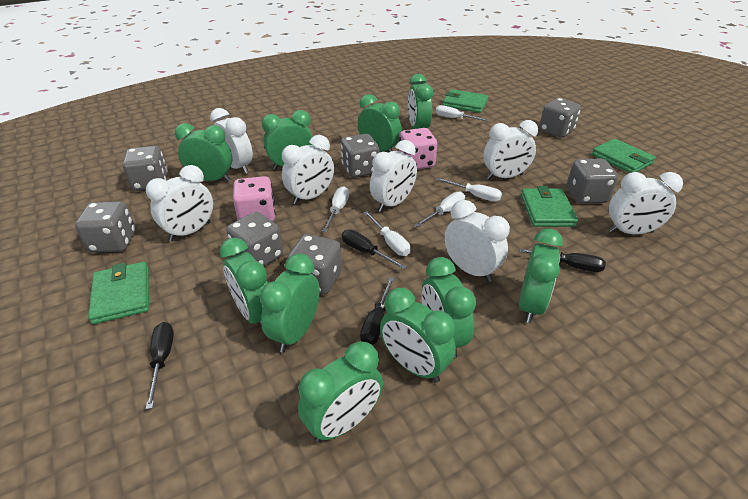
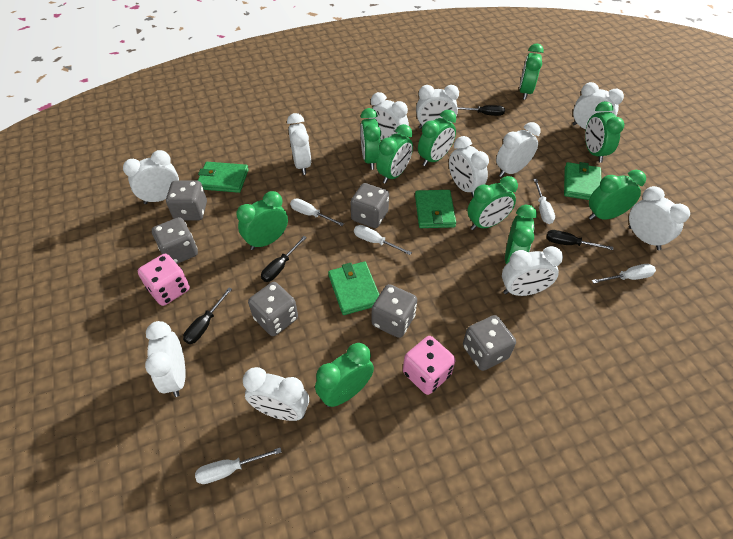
grey dice: [75,201,136,253] [122,146,168,191] [226,212,283,266] [287,234,342,295] [341,134,380,178] [539,98,581,138] [567,159,618,204] = 7 -> [152,217,198,264] [166,180,207,220] [248,282,298,336] [351,183,389,228] [371,284,417,338] [463,315,516,371] = 6
white clock: [146,165,213,241] [210,108,253,174] [282,135,334,204] [370,140,417,212] [444,200,510,282] [483,120,538,179] [609,172,683,235] = 7 -> [123,150,179,204] [145,321,186,397] [243,367,309,421] [287,113,311,175] [368,92,409,140] [416,85,459,129] [449,136,489,197] [496,122,540,177] [502,246,563,296] [572,82,624,129] [629,186,690,250] = 11

